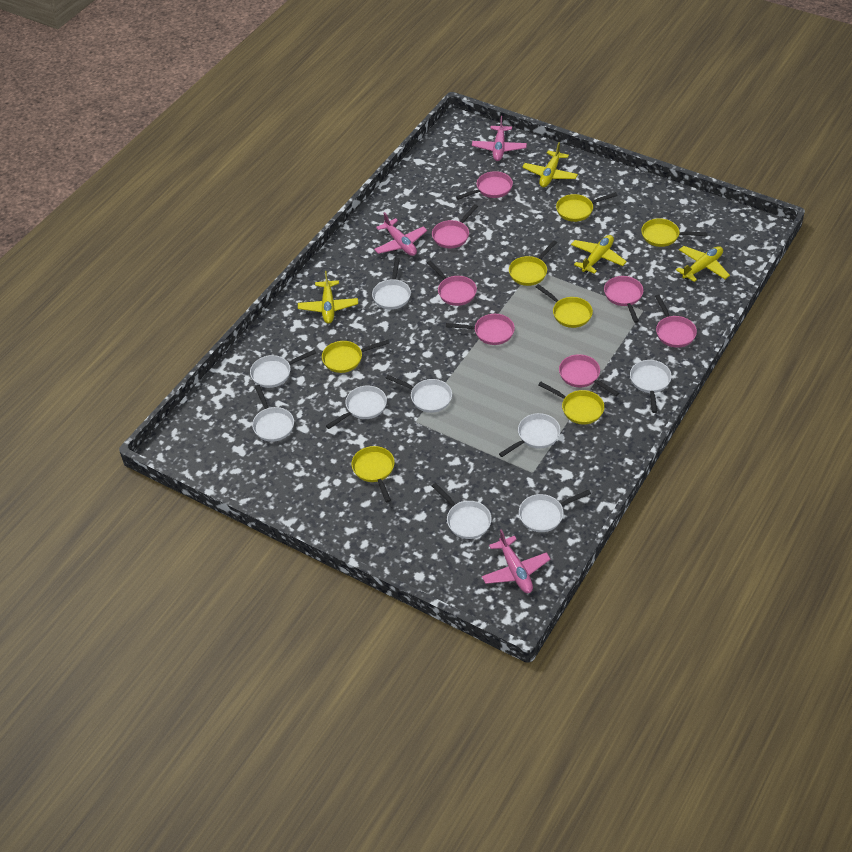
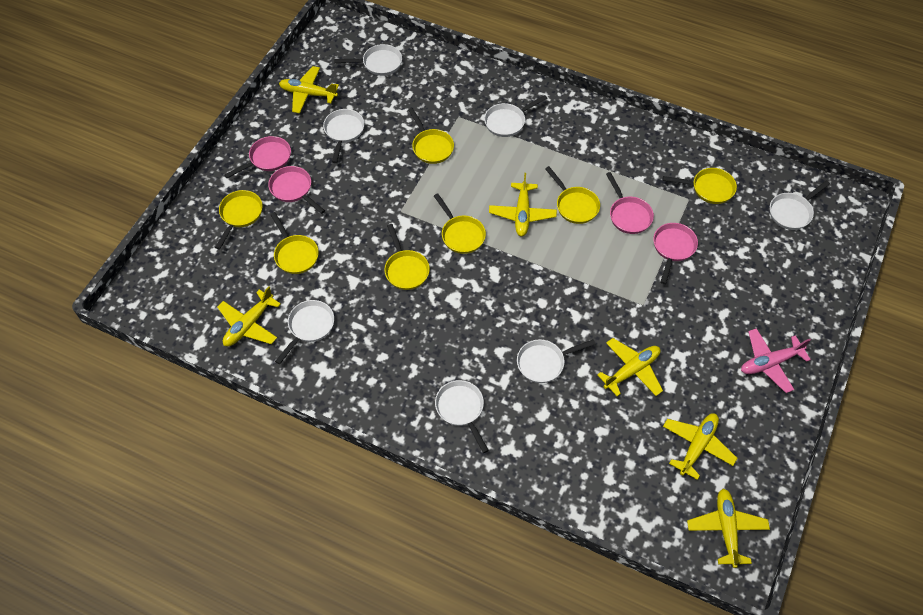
pink pan: [427,261,477,306] [432,204,478,248] [446,314,515,345] [456,171,513,200] [559,354,619,396] [604,276,643,323] [655,295,697,348] = 7 -> [224,136,291,178] [268,166,325,214] [606,172,654,234] [653,223,698,284] = 4
pink plane: [374,212,427,256] [472,116,527,161] [482,529,551,593] = 3 -> [741,328,811,393] = 1
white pan: [250,349,316,388] [252,385,294,442] [326,386,387,429] [372,258,411,310] [386,375,452,413] [432,483,492,539] [499,413,561,457] [519,490,591,532] [630,360,672,413] = 9 -> [275,300,334,364] [323,109,364,163] [334,44,402,76] [435,380,489,453] [484,95,548,137] [517,339,596,383] [770,180,830,230] = 7
yellow plane: [298,271,358,324] [522,142,578,187] [571,235,627,274] [676,246,730,282] = 4 -> [217,286,281,346] [279,66,339,113] [489,173,557,236] [597,338,663,396] [663,413,737,480] [687,489,770,568] = 6

